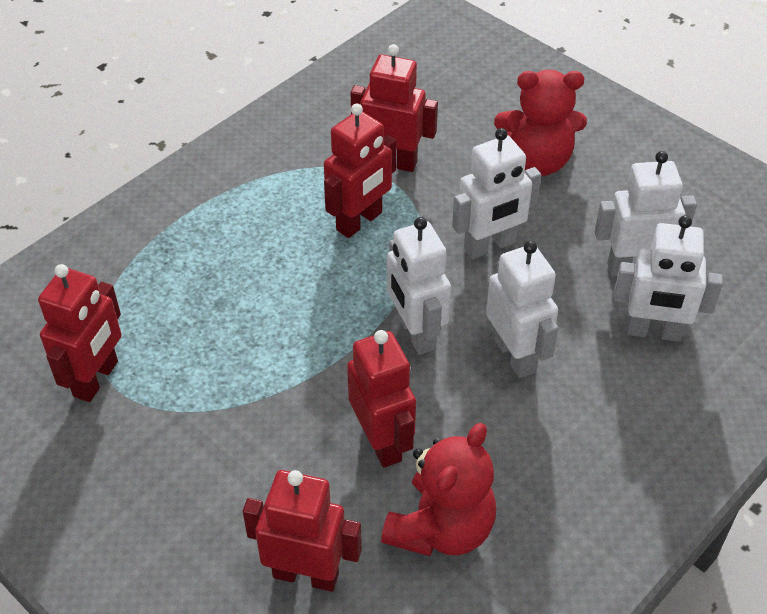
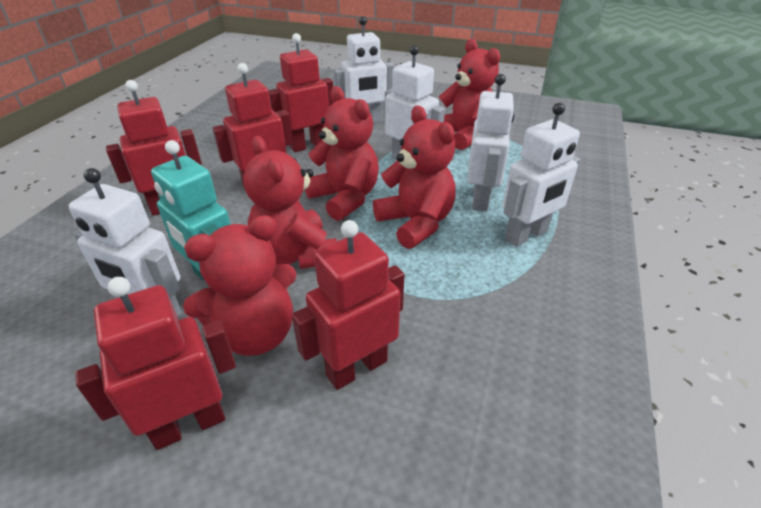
red teddy bear: [381,423,496,556] [494,70,587,176] = 2 -> [183,215,297,356] [243,136,337,269] [305,86,379,221] [373,106,456,249] [439,39,500,150] = 5
turquoise robot: none = 0 -> [151,140,231,280] = 1

